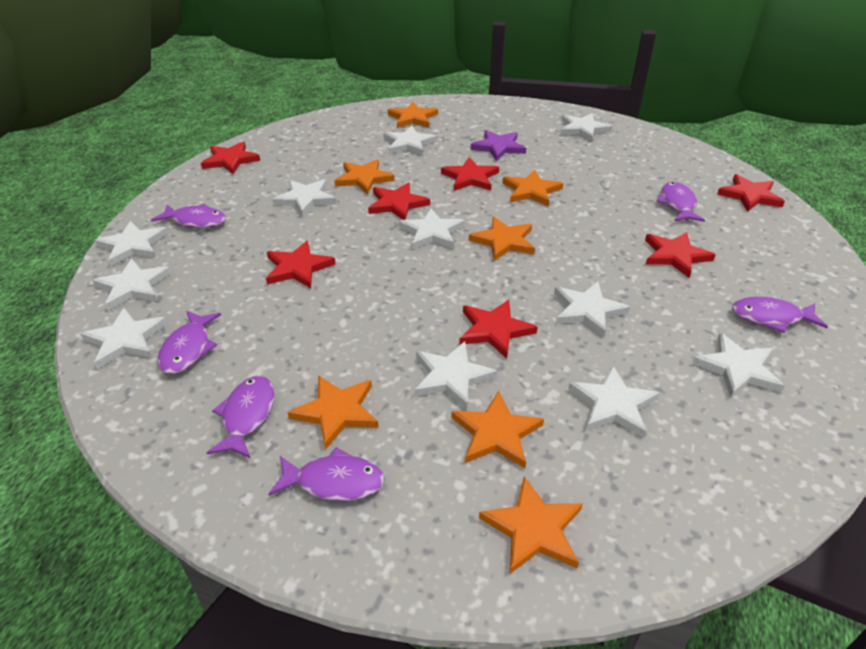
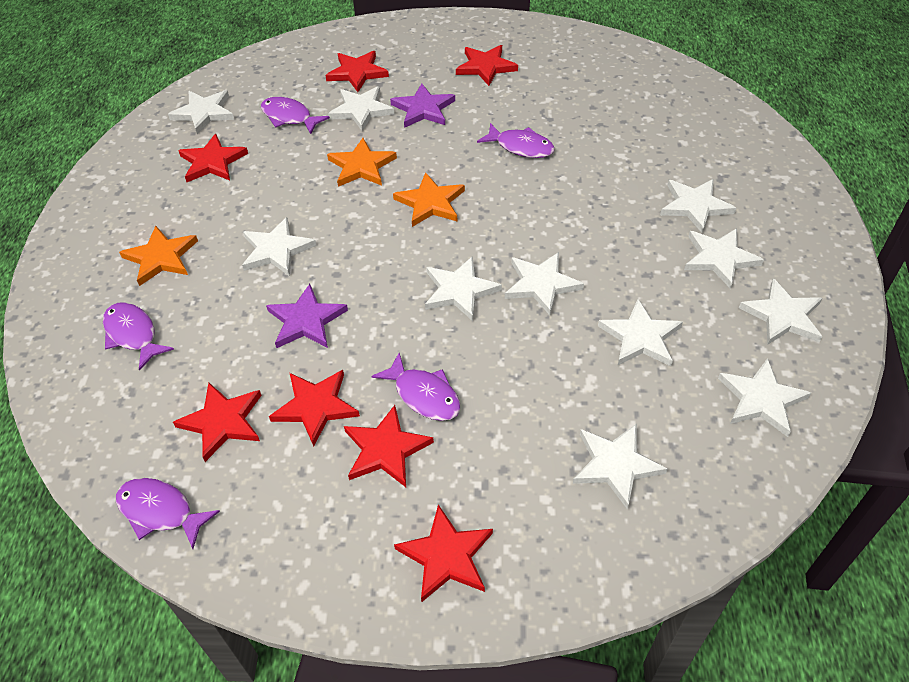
orange star: [288,375,379,450] [335,159,395,195] [388,102,438,128] [451,391,544,468] [469,217,535,261] [479,477,583,574] [503,170,563,206] = 7 -> [119,226,198,286] [327,138,397,187] [393,172,465,227] = 3
purple fish: [151,204,226,228] [157,311,221,374] [207,376,275,458] [268,447,385,501] [656,182,705,222] [732,297,828,333] = 6 -> [103,302,174,371] [116,478,220,549] [261,97,330,134] [371,353,460,421] [477,123,555,158] = 5
purple star: [471,130,526,161] = 1 -> [266,284,348,348] [390,83,455,128] = 2

